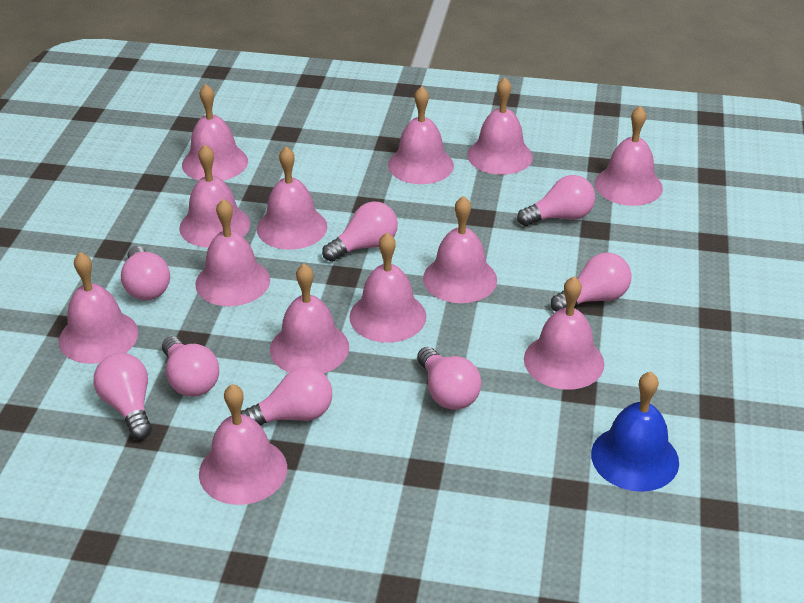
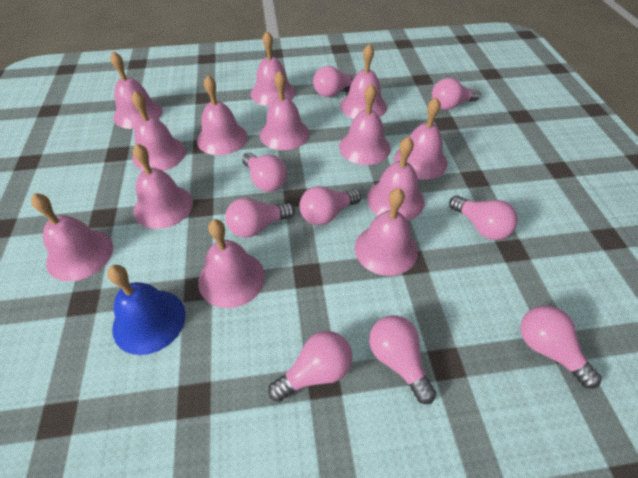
pink light bulb: [94,353,152,440] [121,246,170,300] [162,336,219,397] [241,367,332,425] [322,201,398,262] [417,347,481,410] [517,175,595,226] [551,252,632,311] = 8 -> [225,198,295,238] [242,152,287,192] [268,331,352,402] [299,186,361,225] [313,66,357,97] [369,315,436,404] [432,78,480,110] [449,195,518,240] [520,305,602,389] = 9

